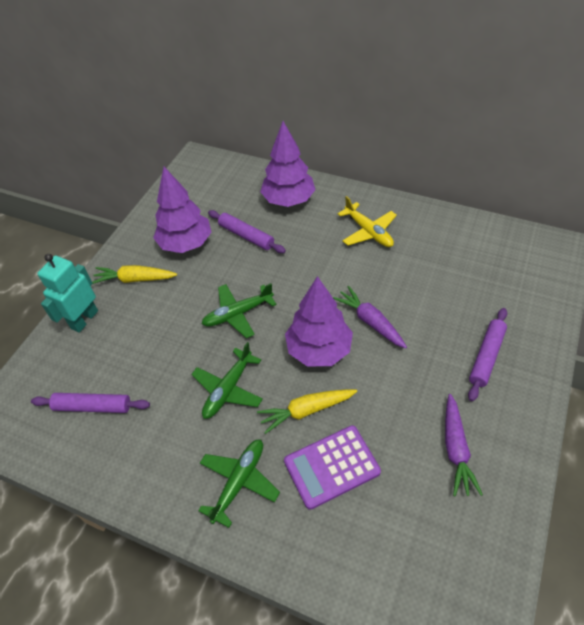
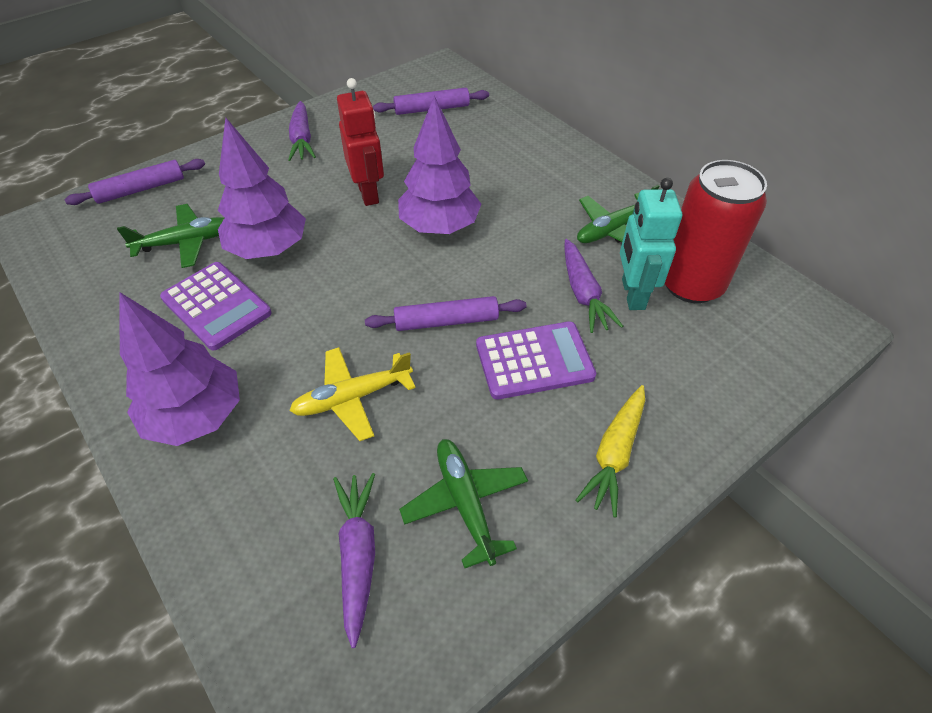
purple calculator: [284,426,381,510] = 1 -> [160,262,272,351] [476,321,596,399] = 2
purple carrot: [333,286,407,349] [445,394,483,496] = 2 -> [288,101,316,161] [333,473,375,648] [564,239,623,333] = 3
red can: none = 0 -> [665,160,767,303] = 1
red robot: none = 0 -> [337,78,384,206] = 1
yellow carrot: [92,265,177,284] [257,389,357,434] = 2 -> [576,385,645,518] = 1

